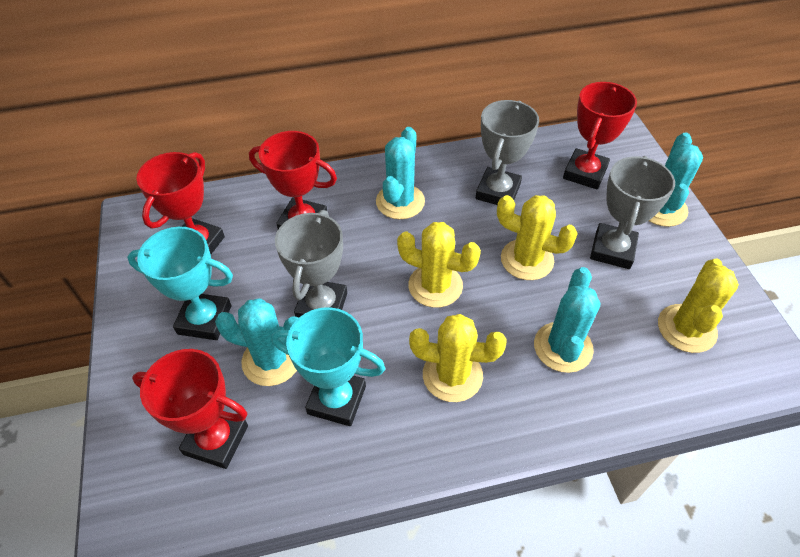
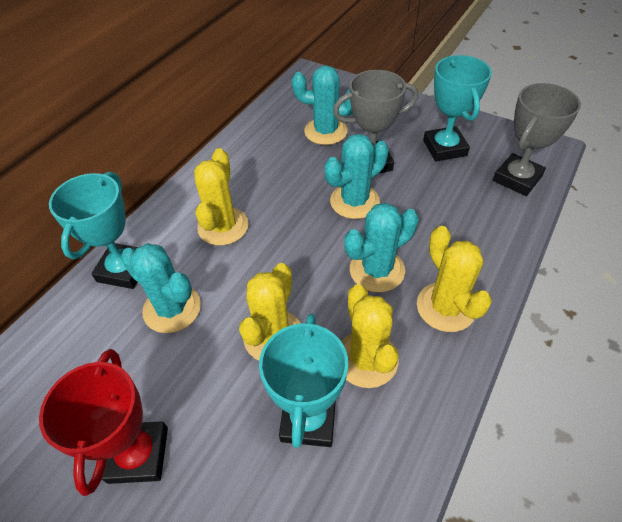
grey trophy: [275,210,347,318] [476,100,539,205] [590,156,675,269] = 3 -> [333,70,418,173] [493,83,581,196] = 2
red trophy: [132,349,248,469] [136,152,225,254] [249,131,337,229] [563,82,637,189] = 4 -> [39,349,168,496] = 1
turquoise trophy: [127,227,233,340] [272,307,386,426] = 2 -> [49,172,138,289] [259,313,348,448] [423,55,492,161] = 3

